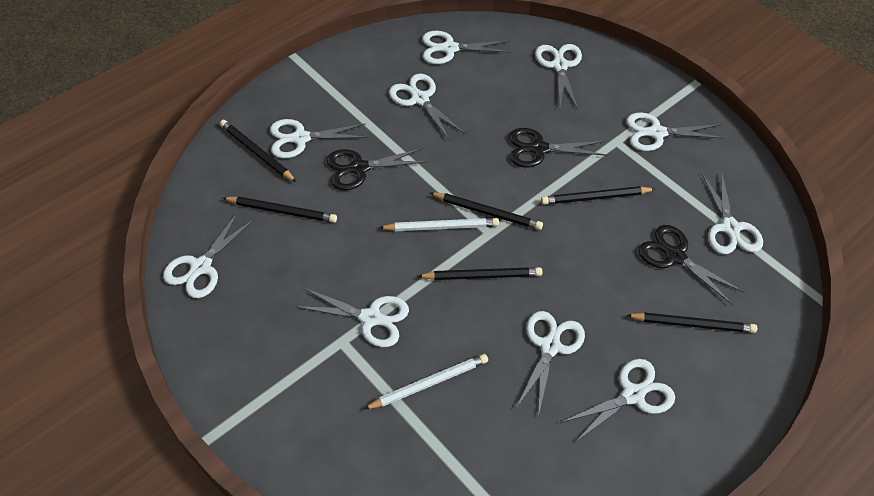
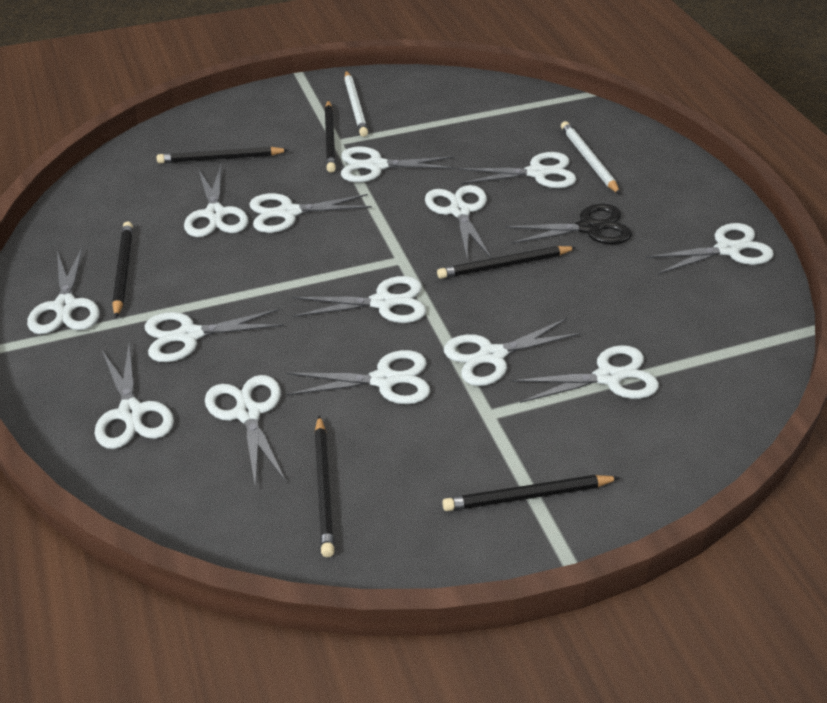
black scissors: [326,148,428,191] [509,128,607,168] [638,225,744,304] = 3 -> [505,204,632,244] = 1
white scissors: [163,211,255,298] [270,119,368,158] [295,288,409,347] [389,73,465,141] [422,31,512,64] [516,311,585,417] [535,44,582,109] [562,359,675,442] [626,113,725,151] [702,171,763,254] = 10 -> [27,247,100,335] [94,344,174,449] [145,309,284,362] [184,165,248,237] [205,375,286,487] [250,193,372,233] [286,350,430,404] [292,276,426,323] [341,146,455,182] [425,185,492,259] [444,318,581,386] [458,152,576,188] [511,345,659,403] [646,223,774,274] = 14

